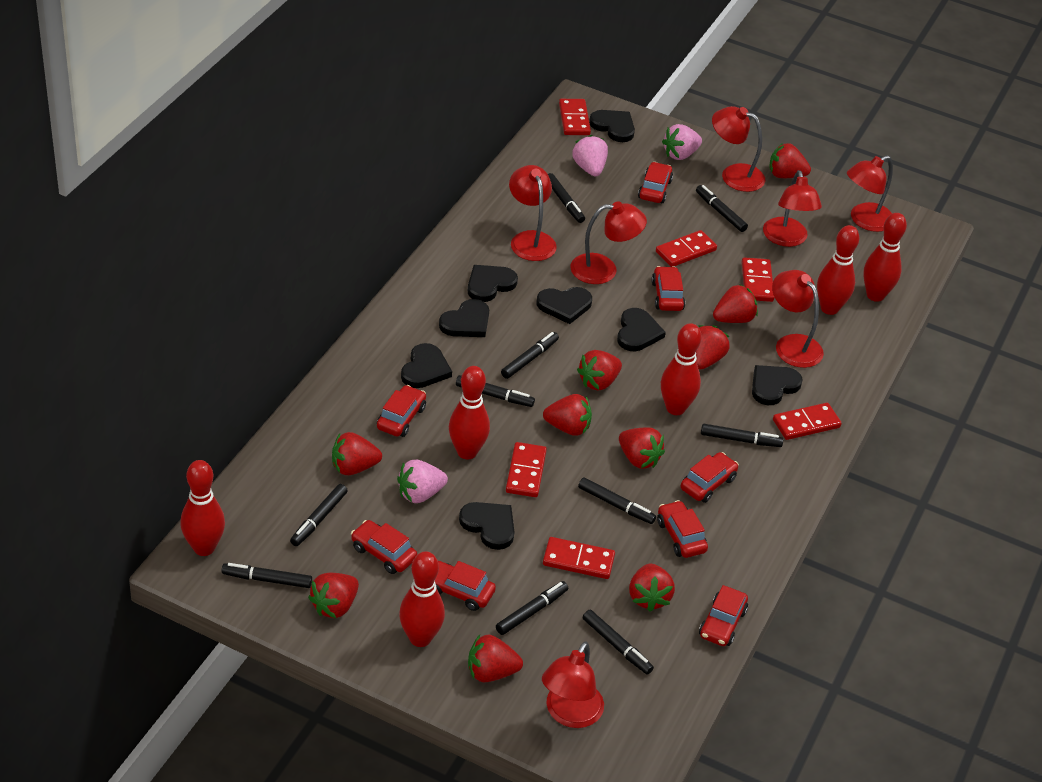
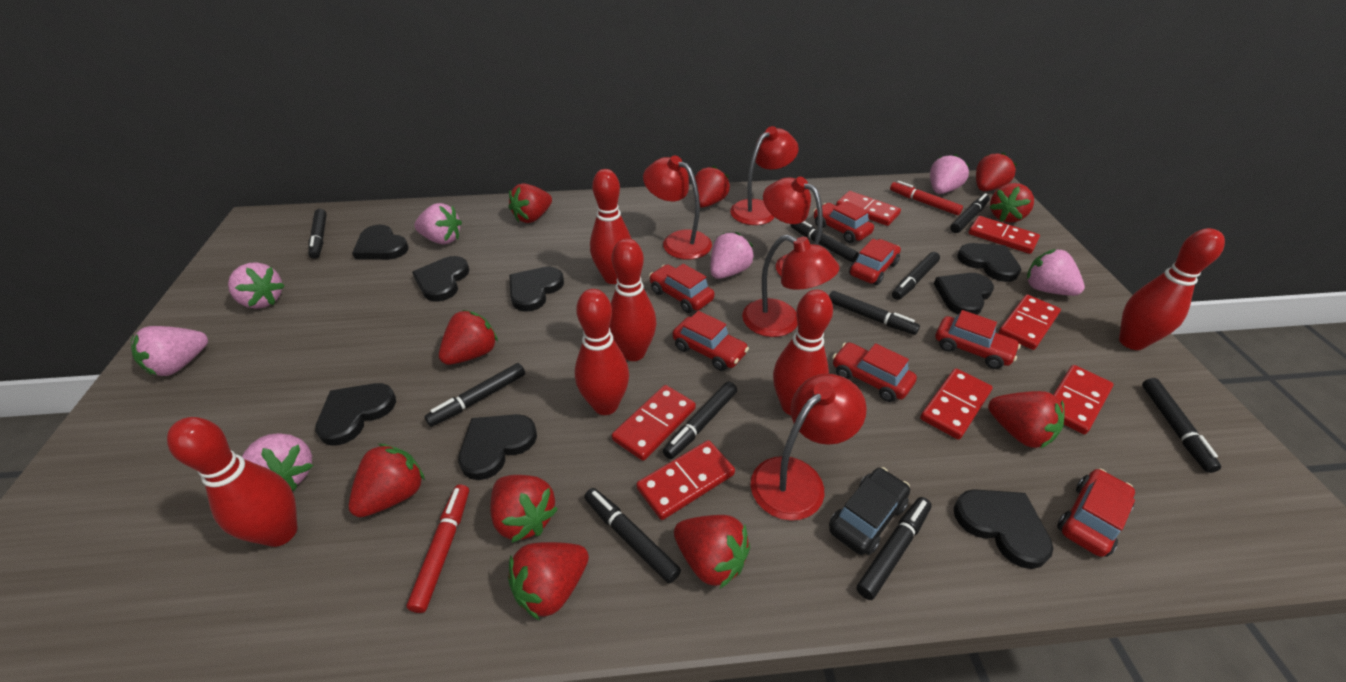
black car: none = 0 -> [829,467,910,555] = 1
pink strawberry: [397,460,448,503] [572,135,608,176] [662,124,702,160] = 3 -> [131,326,208,376] [228,262,285,309] [242,433,314,491] [414,203,462,244] [710,232,754,279] [930,154,970,194] [1027,249,1085,296] = 7
red car: [351,520,417,574] [377,385,426,437] [435,561,496,611] [638,162,673,203] [651,266,685,311] [657,500,708,558] [681,452,739,503] [699,585,748,646] = 8 -> [649,264,714,313] [673,311,749,371] [814,201,874,243] [832,342,917,402] [849,239,901,285] [935,310,1021,369] [1057,469,1135,557] = 7
red domino: [506,442,547,497] [543,537,615,579] [559,99,591,135] [656,230,717,267] [742,257,775,302] [773,403,842,440] = 6 -> [612,385,696,461] [636,440,735,520] [836,191,901,226] [920,368,993,440] [969,216,1040,254] [998,295,1061,350] [1053,365,1114,434] = 7
red lamp: [509,165,557,261] [542,642,604,728] [570,201,647,284] [712,106,765,192] [763,170,822,247] [772,270,824,368] [847,155,893,232] = 7 -> [643,156,712,260] [730,126,799,225] [742,235,840,337] [750,373,867,521] [763,177,823,276] = 5
red marker: none = 0 -> [407,484,469,613] [890,181,963,215] = 2

